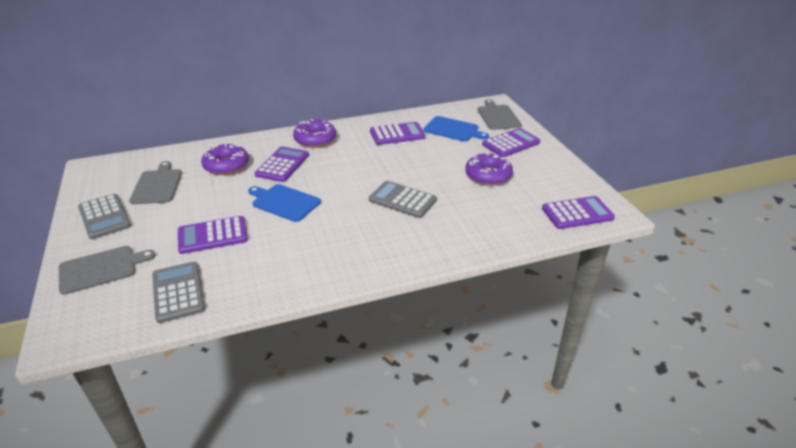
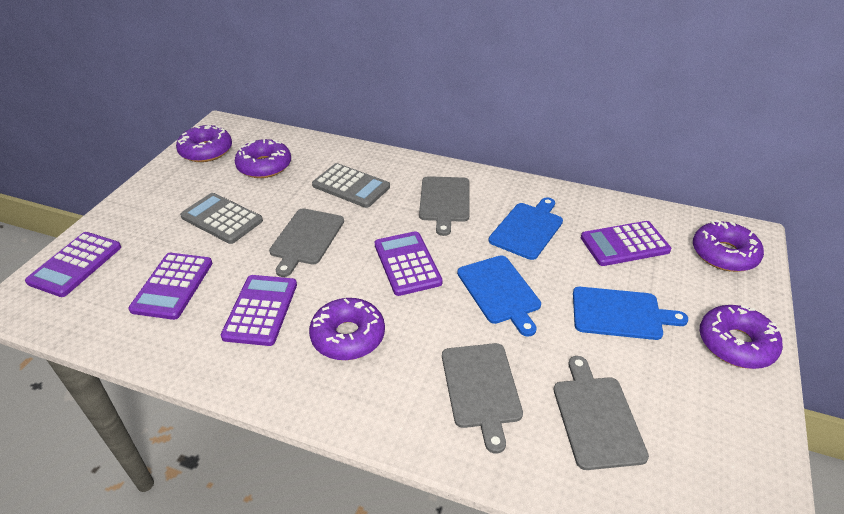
blue cutting board: [248,184,321,222] [423,116,489,142] = 2 -> [457,255,541,337] [488,197,563,260] [573,287,688,340] = 3
grey calculator: [78,194,131,239] [152,262,205,323] [369,181,437,218] = 3 -> [180,193,263,244] [312,163,390,208] = 2
grey cutting board: [59,246,156,295] [129,161,182,204] [478,99,522,130] = 3 -> [269,208,344,277] [419,176,469,236] [442,343,523,454] [554,356,649,470] = 4
purple donut: [201,144,249,175] [293,119,336,148] [465,153,513,186] = 3 -> [176,125,232,162] [235,139,291,178] [309,298,385,360] [693,220,764,272] [700,305,783,369] = 5

